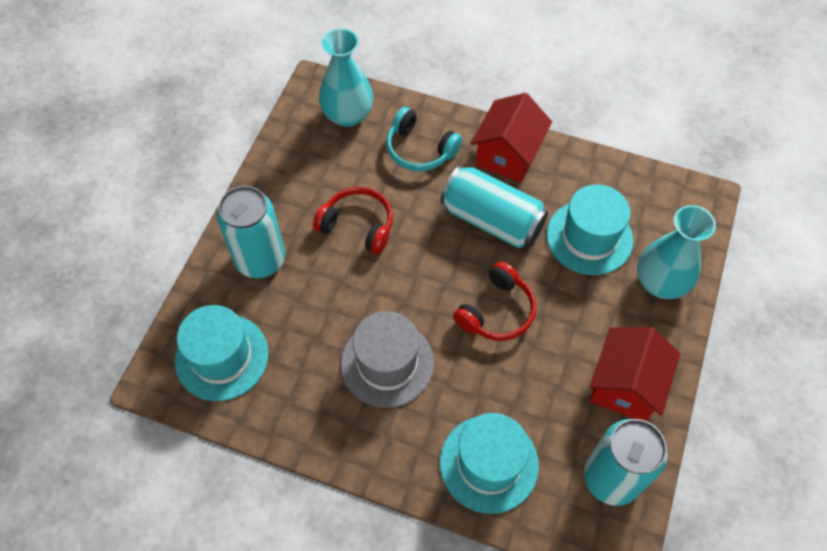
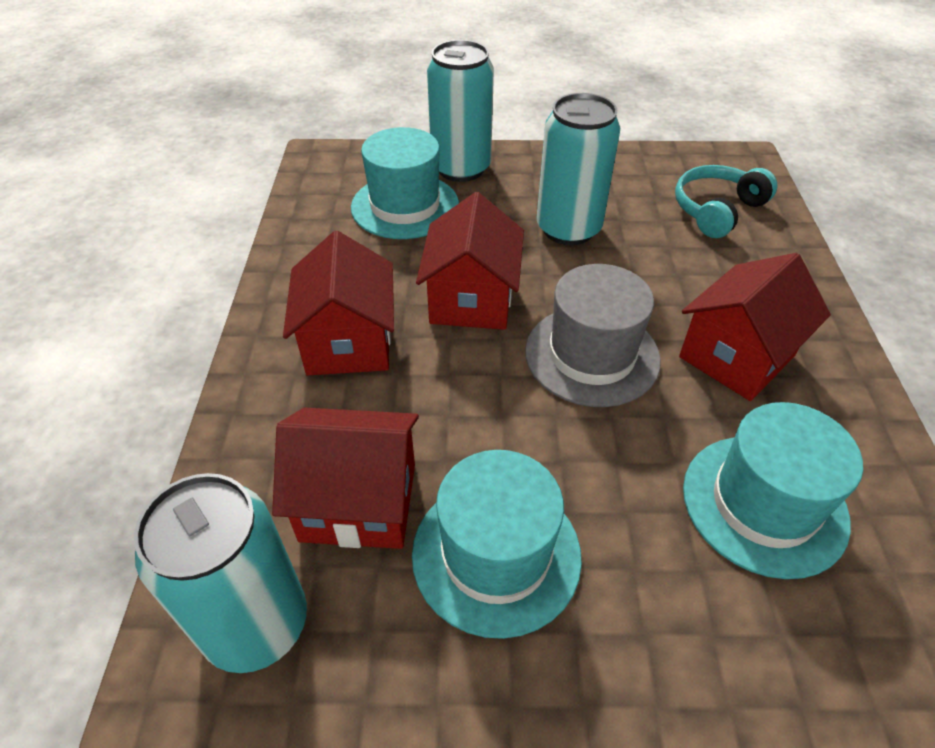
red headphones: [313,187,393,254] [453,261,536,341] = 2 -> none = 0
red house: [471,93,552,183] [590,327,680,421] = 2 -> [272,408,419,549] [283,231,394,375] [416,192,524,330] [679,253,831,401] = 4
turquoise vase: [319,28,373,127] [637,205,716,299] = 2 -> none = 0

